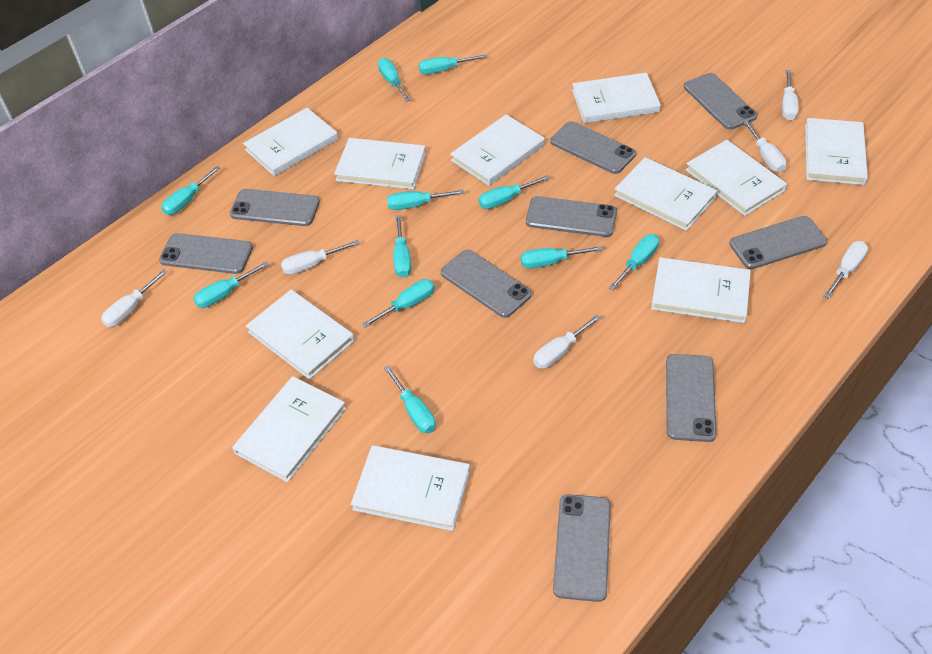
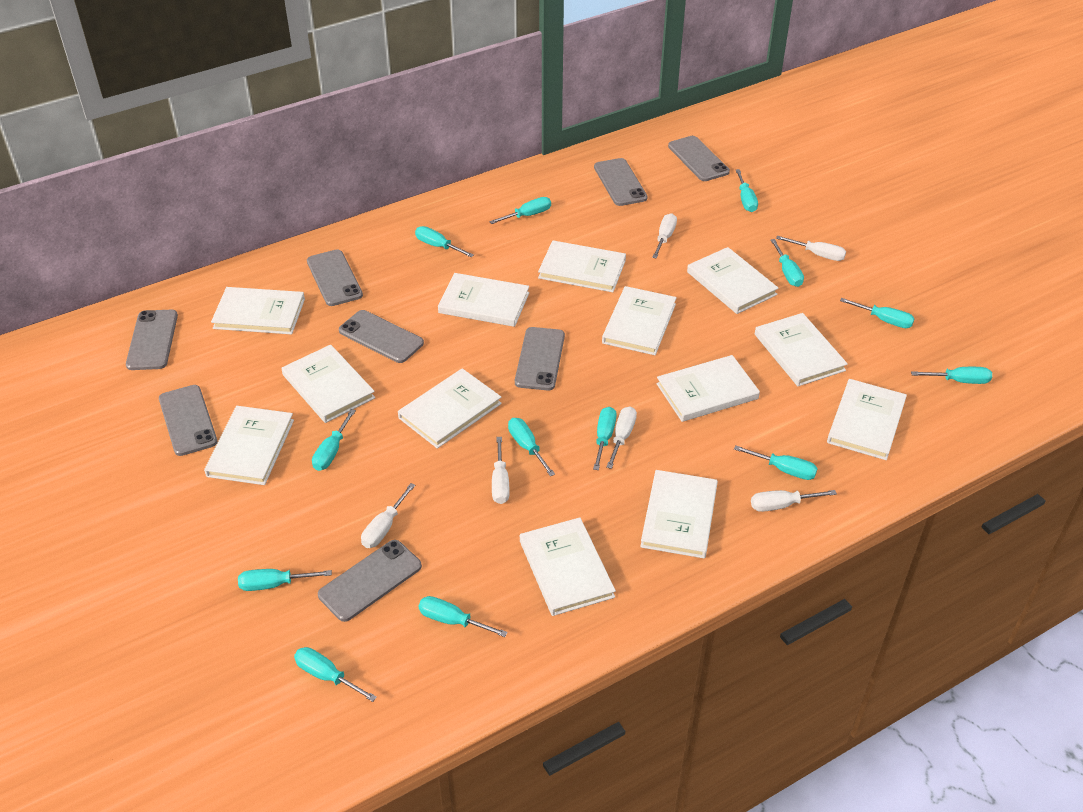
grey phone: [159,233,253,274] [230,189,320,226] [441,250,532,318] [526,196,617,237] [550,121,636,174] [553,494,611,602] [666,354,717,442] [684,73,757,130] [729,216,827,269] = 9 -> [126,310,178,370] [159,385,217,456] [307,250,363,306] [318,540,422,622] [339,310,424,363] [515,327,565,391] [594,158,648,206] [668,136,730,181] = 8
turquoise screwdriver: [161,166,220,215] [193,262,269,308] [362,279,435,328] [378,58,410,102] [384,365,436,433] [387,190,464,210] [394,215,411,278] [419,54,487,74] [478,175,550,209] [521,246,602,268] [609,234,659,290] = 11 -> [238,569,332,591] [294,647,377,702] [312,409,356,471] [415,226,474,257] [419,596,508,637] [489,197,551,224] [508,418,555,476] [593,407,617,470] [734,445,818,480] [736,169,758,212] [770,239,804,287] [840,298,915,328] [911,367,992,384] = 13
white book: [232,376,346,482] [243,108,338,176] [246,290,355,380] [334,138,426,189] [351,445,470,531] [450,114,545,186] [572,73,661,123] [614,157,717,231] [651,257,751,323] [685,140,787,216] [805,118,868,185] = 11 -> [204,406,294,485] [211,287,305,334] [282,345,375,423] [398,368,502,449] [438,273,529,327] [520,517,616,616] [538,240,626,292] [602,286,677,355] [640,470,718,558] [656,355,760,422] [687,247,778,314] [755,313,848,386] [827,379,907,460] = 13

